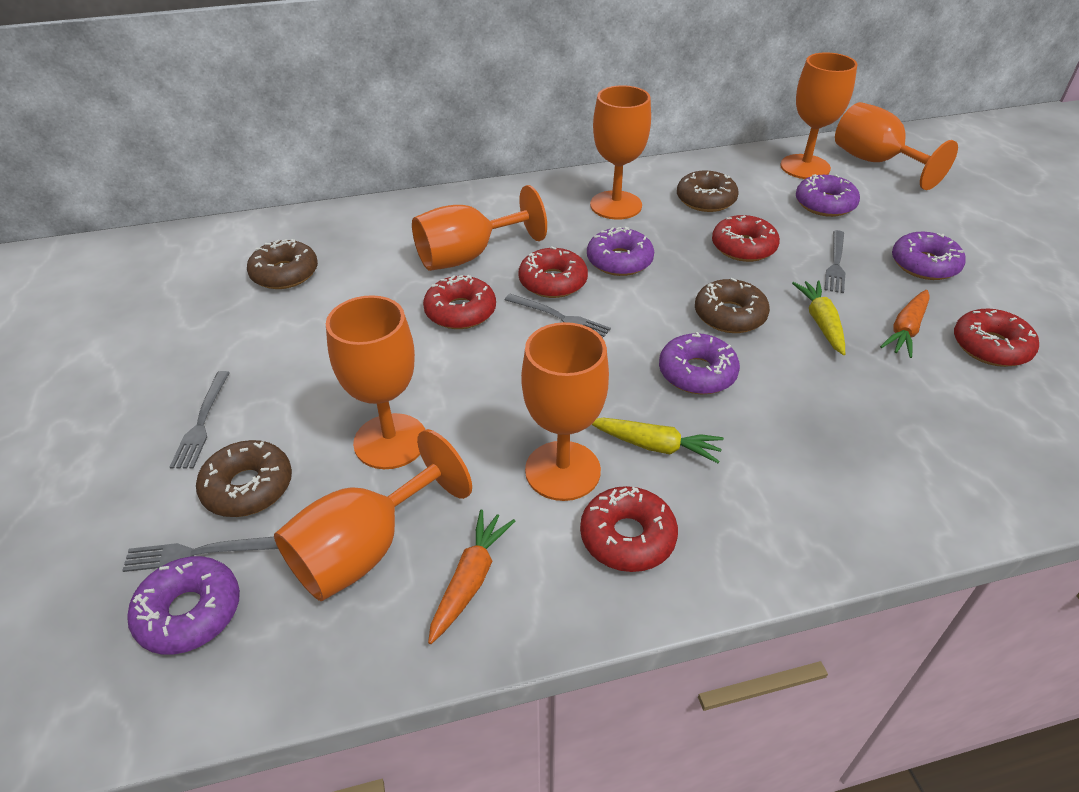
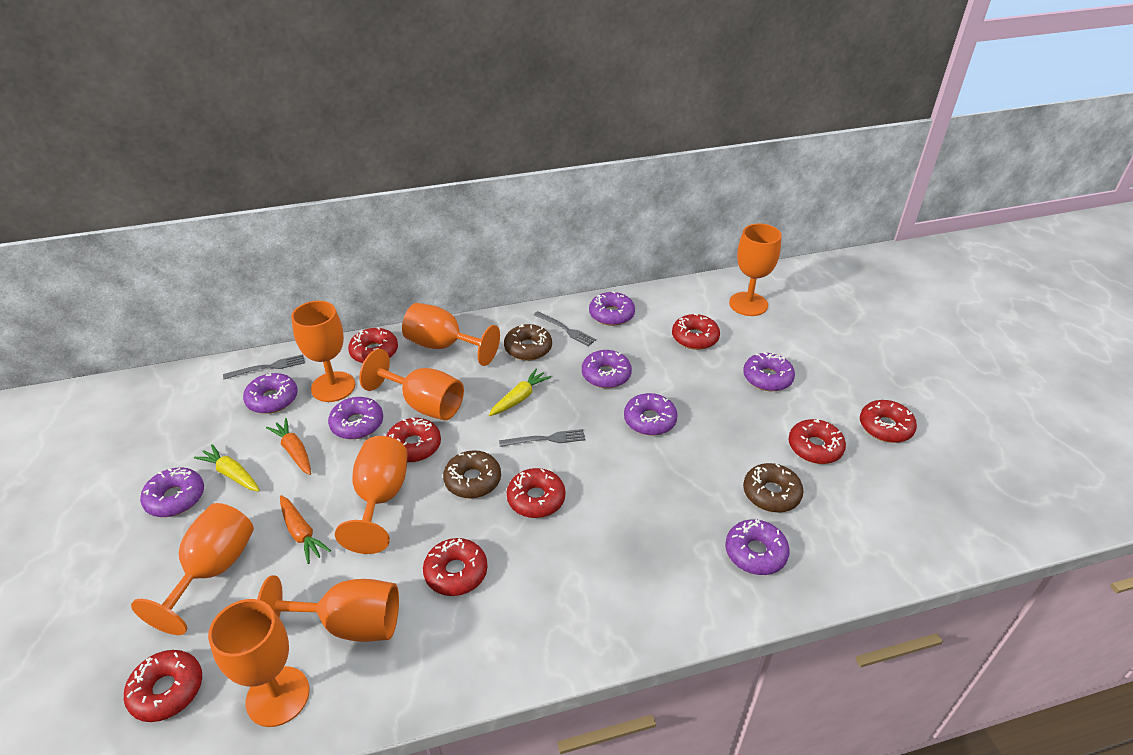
brown donut: [196,440,292,517] [247,239,318,289] [677,171,739,212] [695,278,770,333] = 4 -> [443,450,501,499] [504,324,552,361] [743,463,804,513] = 3
grey fork: [122,537,278,572] [170,371,230,469] [505,294,611,338] [824,230,845,293] = 4 -> [223,354,305,379] [499,429,585,447] [533,311,596,347] = 3
orange goblet: [274,429,472,601] [326,295,425,469] [412,185,547,271] [521,322,609,501] [590,85,651,220] [780,52,858,179] [835,102,958,190] = 7 -> [131,503,254,635] [208,599,310,727] [257,575,399,642] [291,301,355,402] [335,436,408,554] [359,349,464,420] [402,303,500,366] [729,224,782,316] = 8
purple donut: [127,556,240,655] [587,227,654,276] [659,332,740,394] [796,174,860,217] [892,232,966,280] = 5 -> [140,467,204,517] [243,373,298,414] [328,397,383,439] [582,350,632,388] [589,291,635,326] [624,393,678,436] [725,519,790,575] [743,352,795,391] = 8
red donut: [423,275,496,329] [518,246,588,298] [580,486,678,572] [712,215,780,262] [954,308,1039,367] = 5 -> [124,650,202,722] [348,327,398,363] [386,417,441,462] [423,538,488,596] [507,468,566,518] [672,313,720,350] [788,419,846,464] [860,400,917,443] = 8

